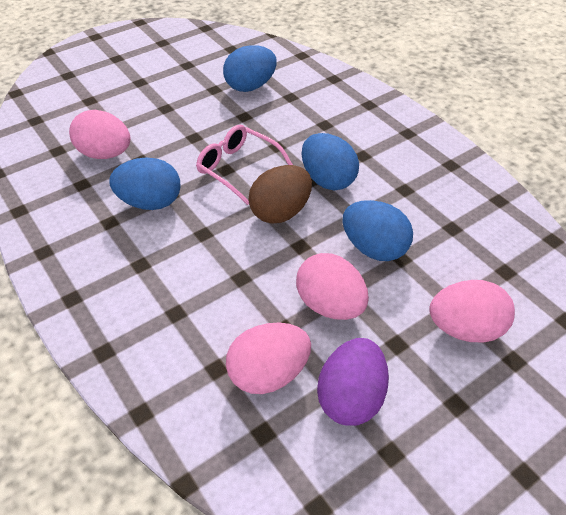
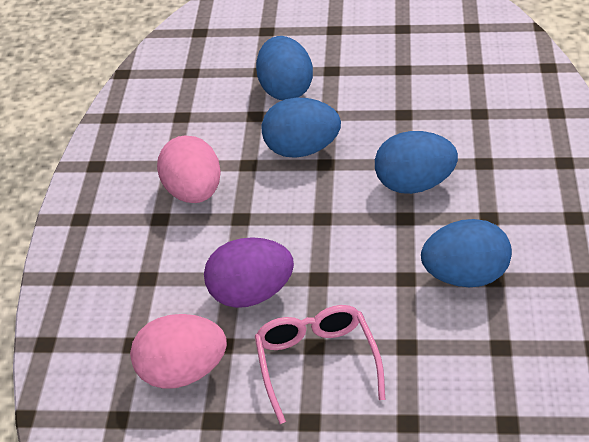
brown egg: [249,165,312,223] = 1 -> none = 0
pink egg: [69,110,130,159] [226,323,311,394] [296,253,369,320] [429,280,515,342] = 4 -> [130,314,227,389] [157,135,221,203] = 2

